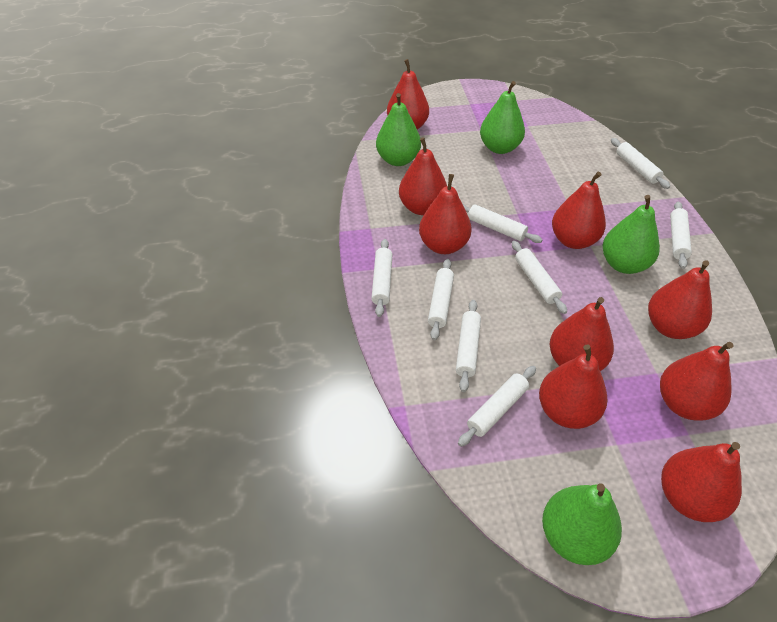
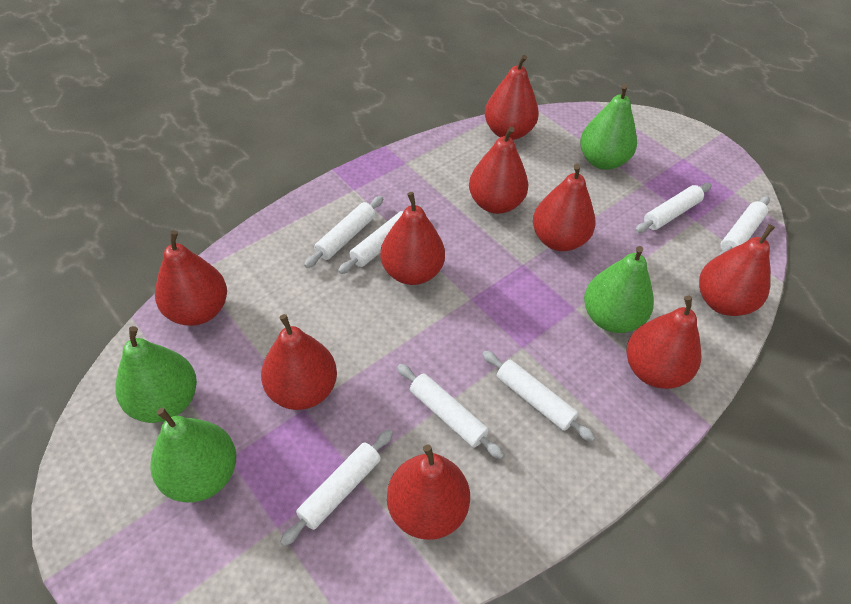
white rolling pin: [371,239,393,317] [428,259,454,340] [456,300,481,392] [458,366,536,447] [463,204,542,243] [512,241,567,314] [611,138,670,189] [670,201,692,269] = 8 -> [280,429,393,546] [304,196,383,268] [338,206,422,274] [397,364,504,459] [482,351,595,442] [635,183,712,233] [718,196,770,256] = 7

